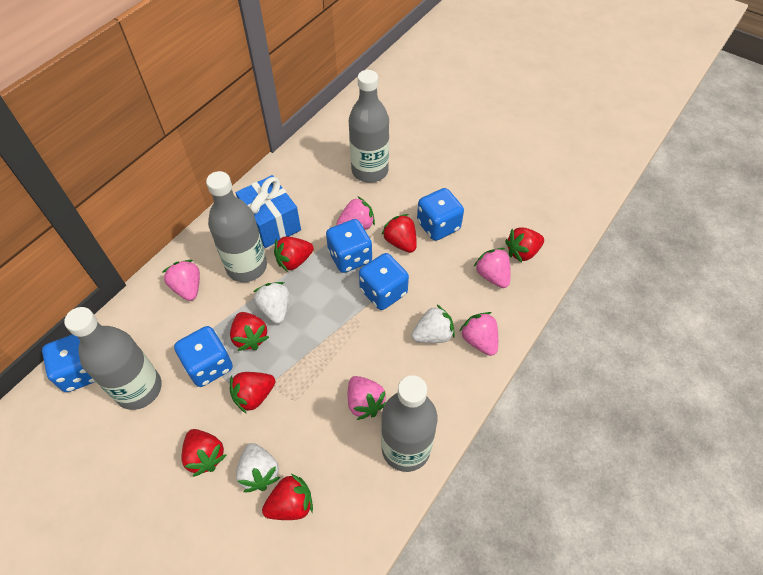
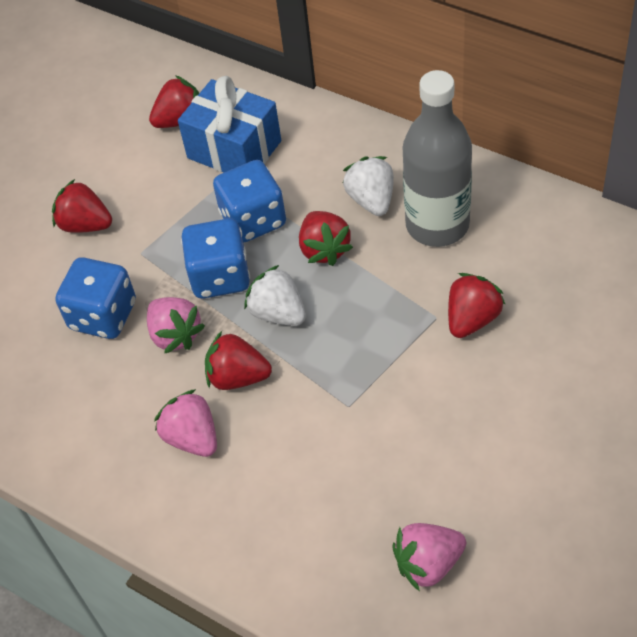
blue dice: [42,334,95,392] [174,326,233,387] [326,219,372,273] [359,253,409,310] [417,188,464,241] = 5 -> [55,257,136,339] [181,218,250,299] [213,160,286,243] = 3
grey bottle: [64,307,162,410] [206,171,267,282] [349,70,389,183] [381,375,438,472] = 4 -> [403,70,472,247] = 1
pink strawberry: [163,260,200,301] [337,196,375,230] [348,376,386,420] [459,312,498,356] [474,248,511,288] = 5 -> [147,297,205,354] [154,389,217,457] [392,523,466,591] = 3
red strawberry: [181,429,226,477] [230,312,269,351] [230,372,275,414] [262,474,313,520] [274,237,314,272] [382,214,417,253] [505,227,544,262] = 7 -> [52,179,112,233] [149,75,199,128] [205,331,272,390] [299,211,353,266] [448,273,506,338] = 5
white strawberry: [236,443,281,492] [253,282,290,324] [411,305,455,343] = 3 -> [244,265,306,326] [343,156,394,216] = 2

